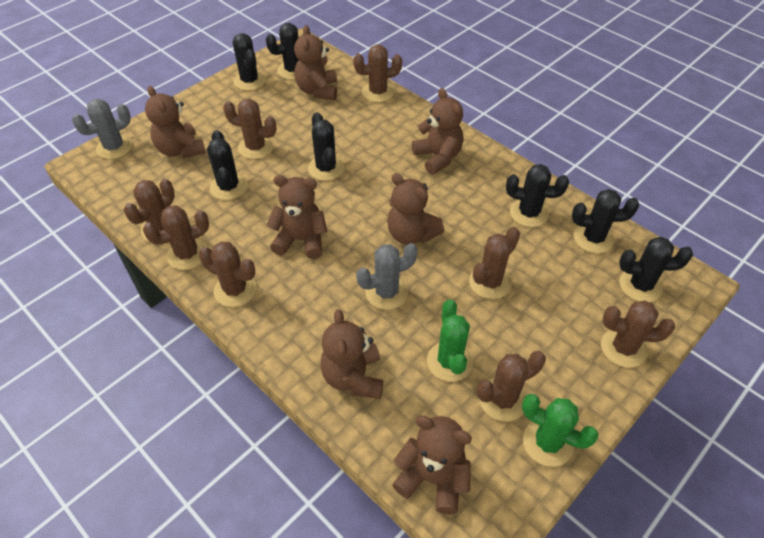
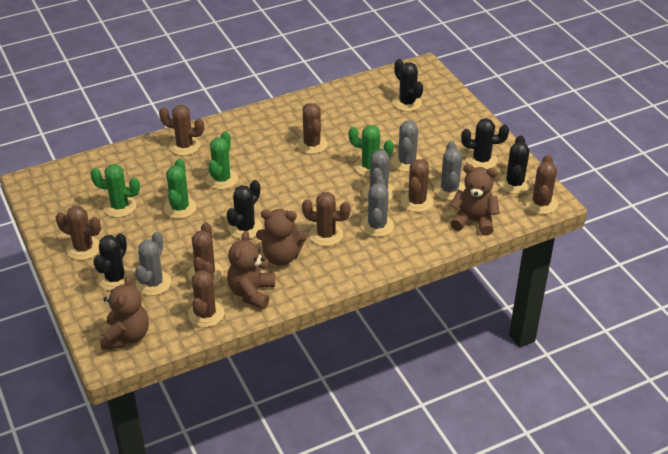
black cactus: [207,130,247,200] [233,33,266,91] [266,23,311,80] [308,112,345,181] [506,164,569,227] [572,189,639,253] [619,237,693,302] = 7 -> [93,233,133,291] [226,180,262,239] [393,59,423,111] [461,118,509,169] [499,135,531,194] = 5
brown teddy bear: [145,86,206,158] [266,175,327,259] [294,25,337,100] [321,309,383,399] [387,173,445,245] [392,415,472,515] [412,88,464,174] = 7 -> [100,275,149,350] [227,231,275,309] [256,209,307,266] [450,164,500,235] = 4
green cactus: [427,299,473,382] [522,394,599,467] = 2 -> [90,164,140,217] [164,159,197,219] [206,131,238,190] [348,125,394,177] = 4
grey cactus: [72,99,132,159] [356,243,418,310] = 2 -> [135,232,171,296] [361,176,394,237] [363,149,395,201] [391,120,422,172] [434,141,466,200] = 5

